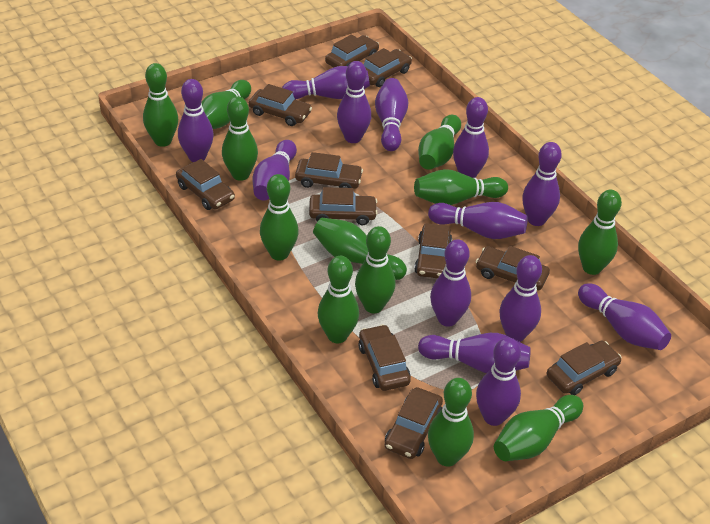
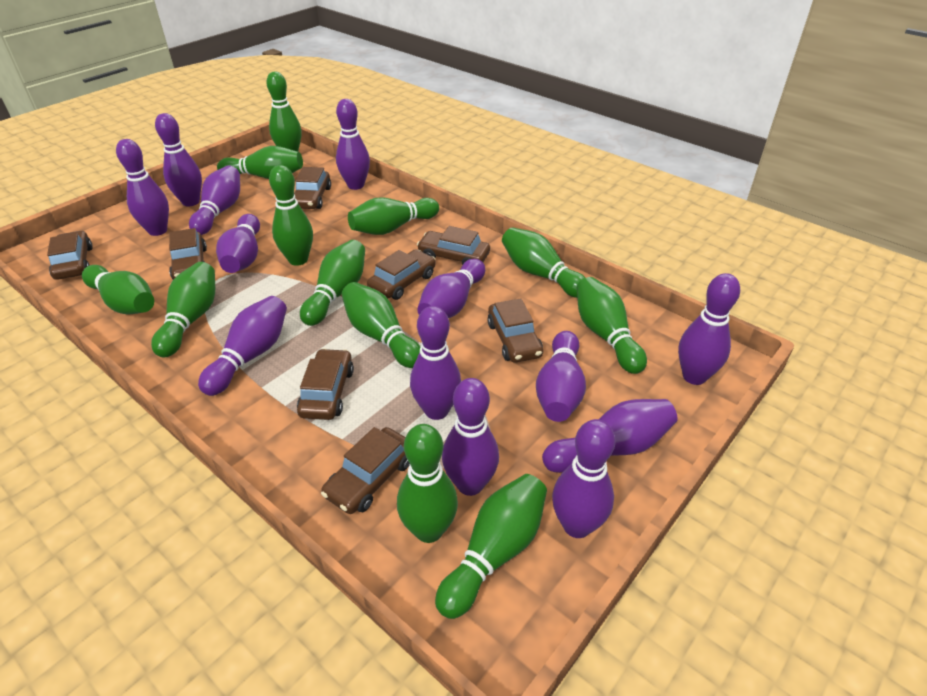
brown car: [176,159,235,210] [249,84,312,126] [295,152,363,189] [309,187,378,225] [325,34,379,68] [358,324,411,391] [364,48,412,87] [385,387,443,459] [414,223,452,278] [476,246,550,290] [547,341,622,395] = 11 -> [47,231,93,280] [169,228,207,280] [294,167,331,209] [297,348,354,420] [321,427,410,514] [367,249,436,300] [417,226,490,265] [487,298,543,363] = 8

